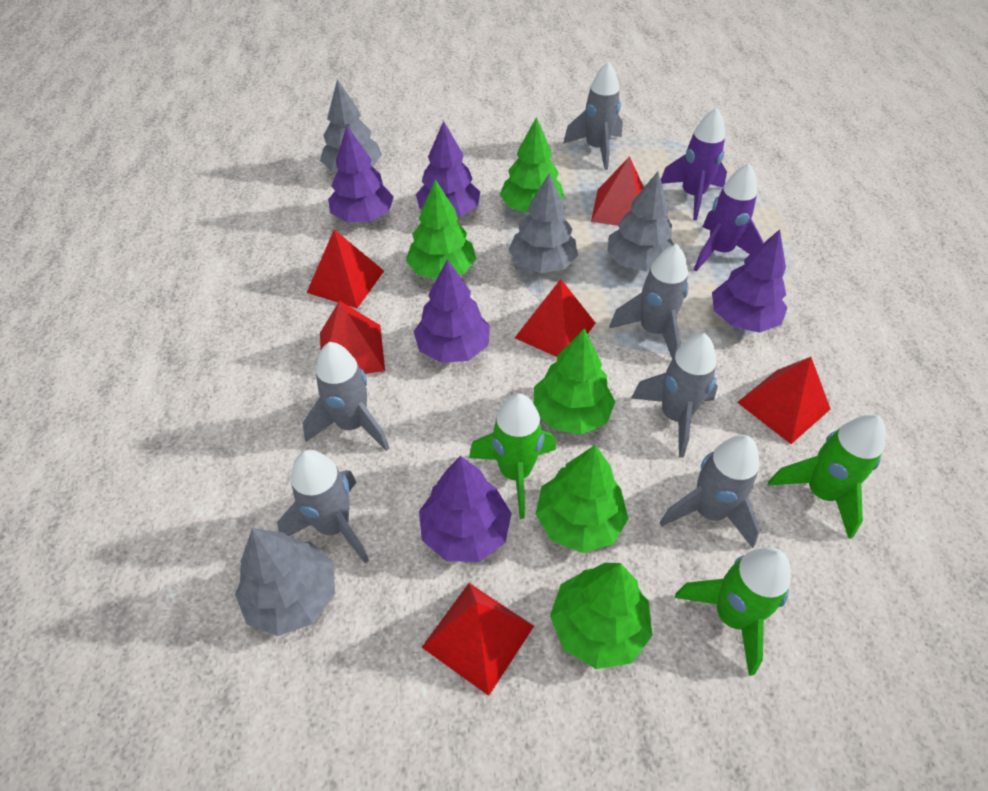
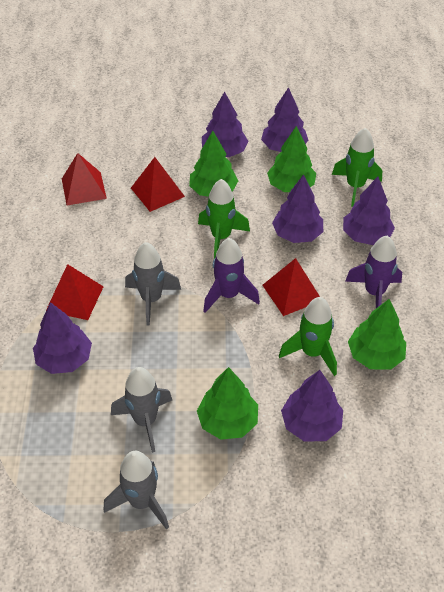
green tree: [406,179,476,279] [500,117,565,213] [534,328,615,435] [535,444,629,553] [550,563,652,669] = 5 -> [189,131,238,197] [197,367,258,440] [267,126,316,192] [348,299,406,370] = 4
grey rocket: [277,450,369,563] [303,342,389,451] [563,61,623,170] [609,244,689,359] [631,333,718,458] [659,435,761,548] = 6 -> [104,451,169,530] [111,367,172,453] [125,242,181,326] = 3
grey tree: [235,528,335,636] [320,79,382,172] [509,173,578,273] [607,171,674,271] = 4 -> none = 0
purple tree: [328,126,394,222] [413,259,490,363] [416,121,480,217] [419,456,512,562] [712,229,788,333] = 5 -> [33,302,92,374] [202,92,248,157] [261,87,309,152] [272,174,323,243] [281,370,343,441] [343,177,395,245] = 6
red pyramid: [307,230,384,308] [320,300,385,374] [422,583,534,696] [515,279,595,357] [591,156,644,226] [737,357,830,444] = 6 -> [46,264,104,320] [62,153,107,205] [131,157,185,212] [262,258,320,316] = 4

